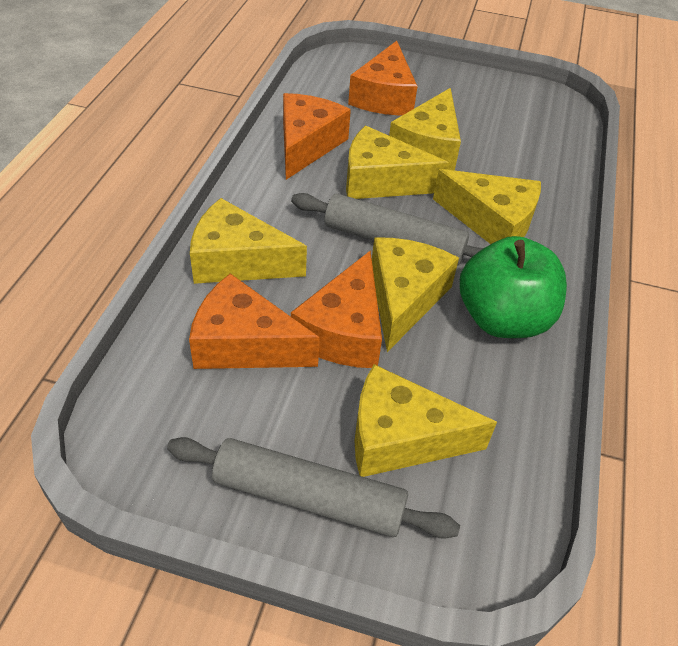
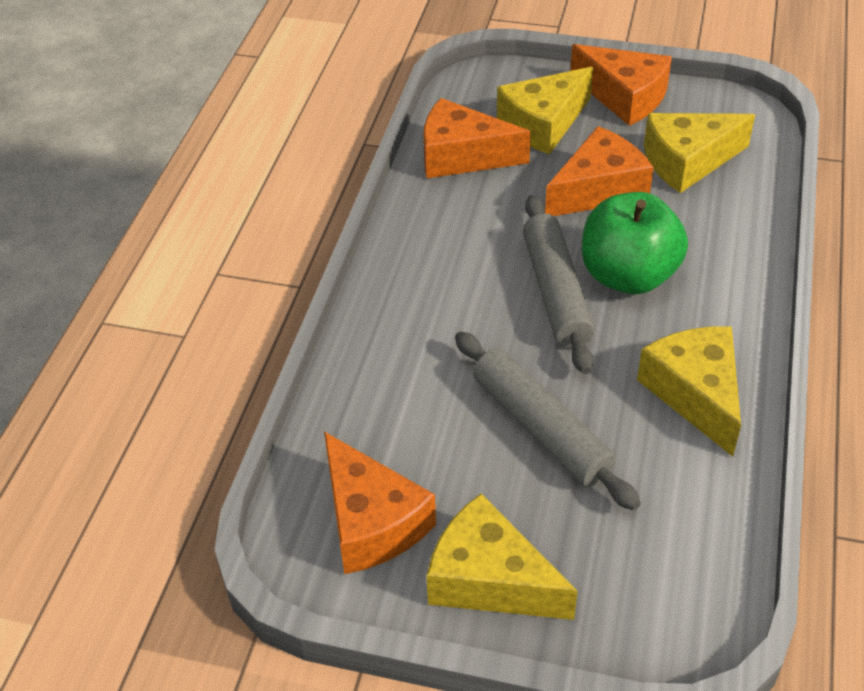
yellow cheese: [190,198,307,284] [346,126,449,199] [355,364,497,477] [372,237,459,352] [389,88,461,171] [433,169,541,244] = 6 -> [427,494,578,620] [497,67,593,154] [637,326,741,456] [644,113,755,193] = 4

